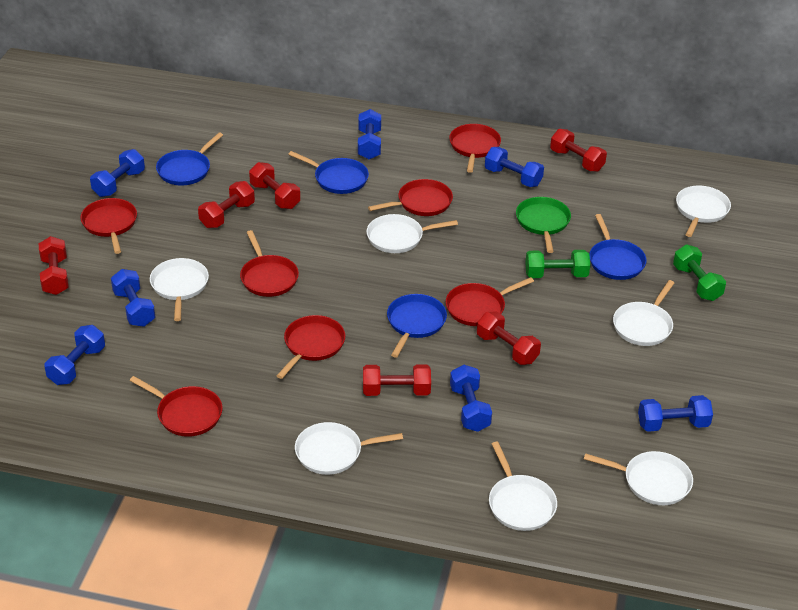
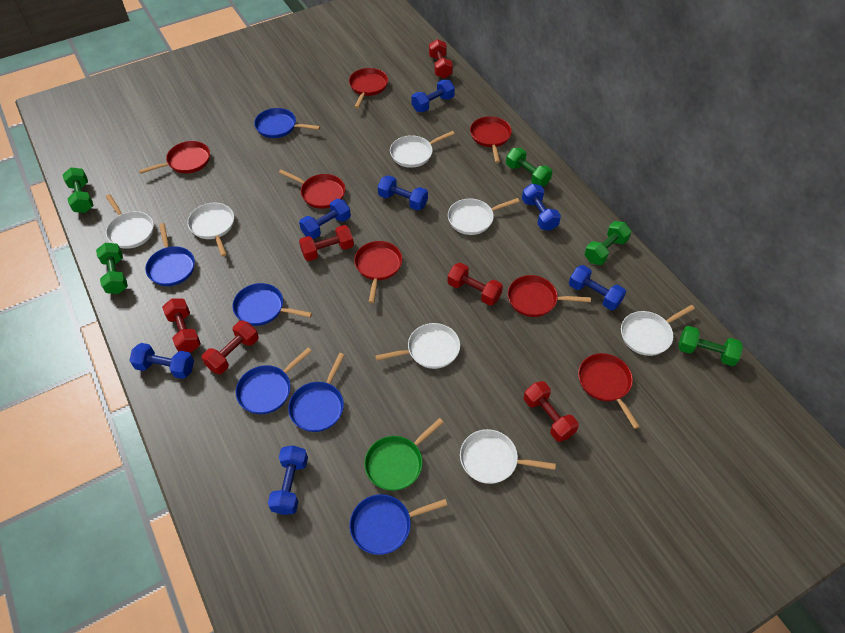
blue pan: [156,133,223,185] [288,151,369,194] [387,294,447,358] [589,214,647,280] = 4 -> [145,223,195,286] [233,283,312,326] [236,348,312,414] [254,108,320,138] [288,353,345,432] [350,494,447,555] = 6
green dumbbell: [525,250,590,278] [673,245,726,301] = 2 -> [63,167,94,213] [96,243,128,294] [506,148,552,187] [584,221,631,265] [679,326,743,366] = 5

